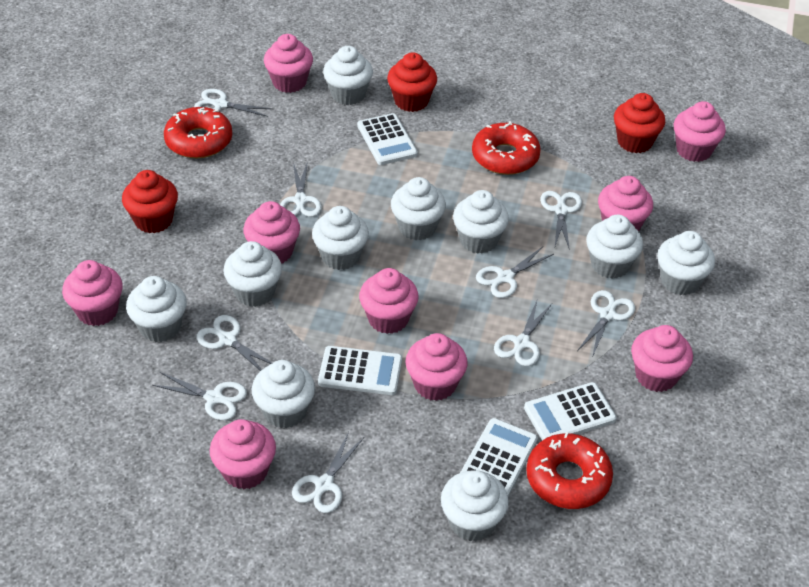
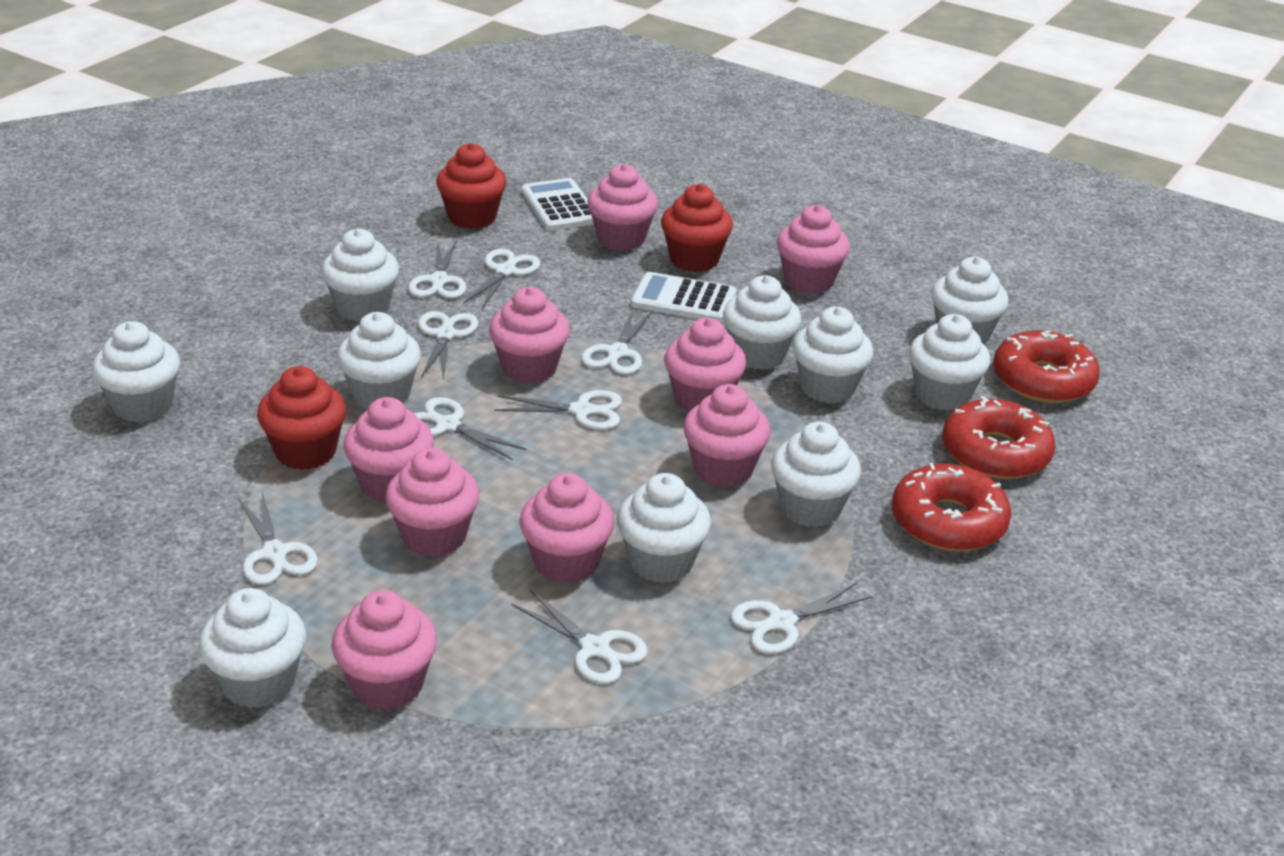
white calculator: [318,346,402,395] [357,113,418,165] [460,418,538,497] [524,382,617,440] = 4 -> [521,178,594,231] [631,272,737,323] = 2

